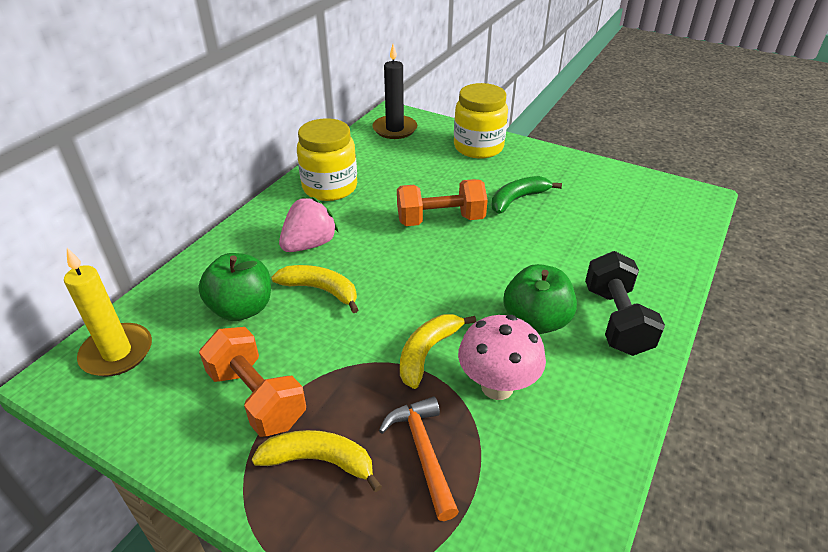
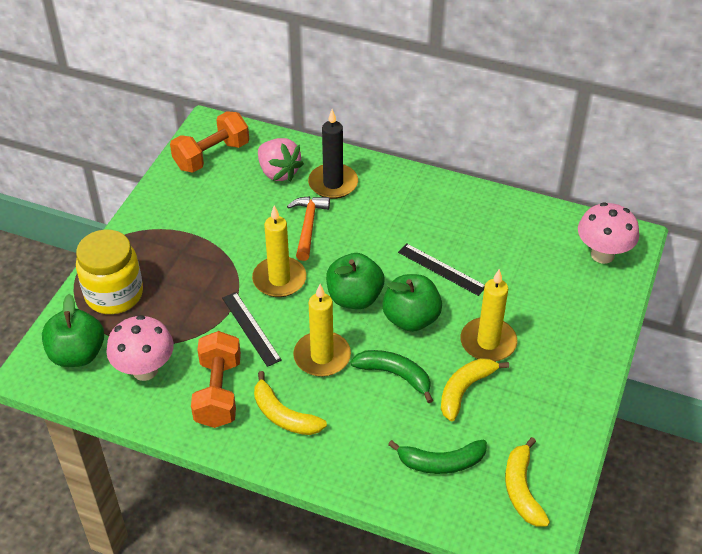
black dumbbell: [585,251,665,356] = 1 -> none = 0
black ruler: none = 0 -> [222,292,282,367] [398,243,485,296] = 2
green apple: [198,253,271,321] [503,264,577,334] = 2 -> [42,294,104,367] [326,253,384,309] [382,274,442,332] = 3
green banana: [491,176,562,214] = 1 -> [350,350,433,403] [388,440,487,474] = 2
pink mushroom: [458,315,546,400] = 1 -> [106,315,174,381] [578,202,639,264] = 2
yellow candle: [64,248,152,377] = 1 -> [252,205,306,297] [293,284,351,377] [460,269,518,362] = 3
yellow jar: [297,118,357,201] [454,83,508,159] = 2 -> [76,230,143,314] = 1

